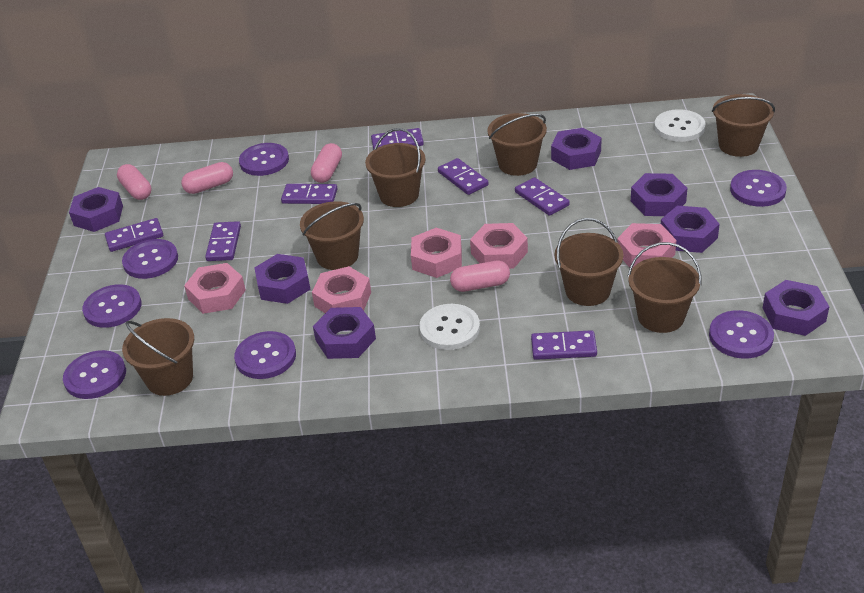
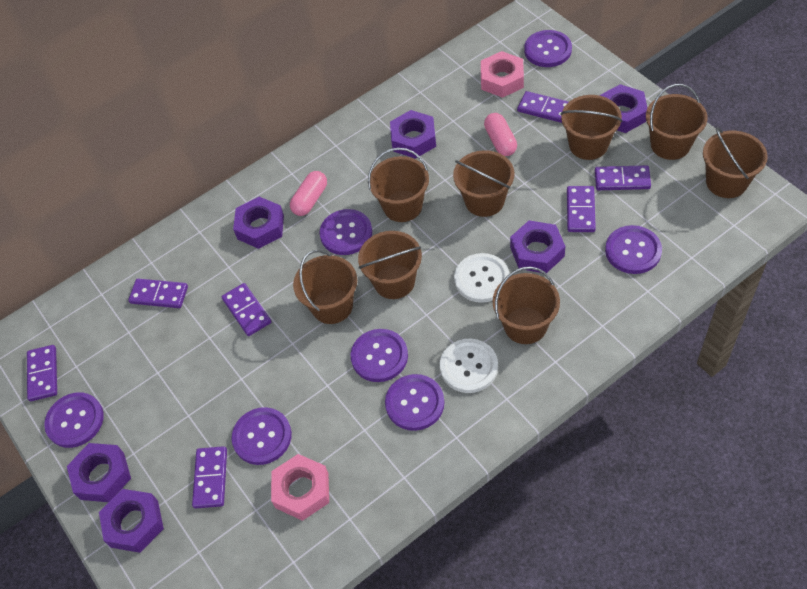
brown bucket: [122,318,194,396] [300,201,364,270] [365,128,426,207] [488,113,547,176] [554,218,623,306] [627,242,701,333] [712,94,775,157] = 7 -> [293,250,357,324] [358,231,422,299] [368,148,429,222] [453,150,515,217] [493,267,560,344] [561,95,623,160] [646,84,708,160] [703,127,768,198] = 8
pink capsule: [117,164,151,200] [181,162,233,194] [311,143,342,183] [450,261,510,292] = 4 -> [290,171,327,216] [484,113,517,156] = 2
pink nut: [184,263,246,314] [312,266,371,313] [411,228,462,278] [470,223,528,269] [617,223,676,268] = 5 -> [271,454,329,521] [481,51,524,98] = 2
purple nut: [69,187,123,232] [254,254,310,304] [313,307,376,359] [551,128,602,170] [631,173,688,216] [661,206,720,253] [763,280,829,336] = 7 -> [67,443,131,502] [99,489,164,553] [233,197,284,249] [390,110,436,159] [510,220,565,273] [600,84,647,133] = 6

